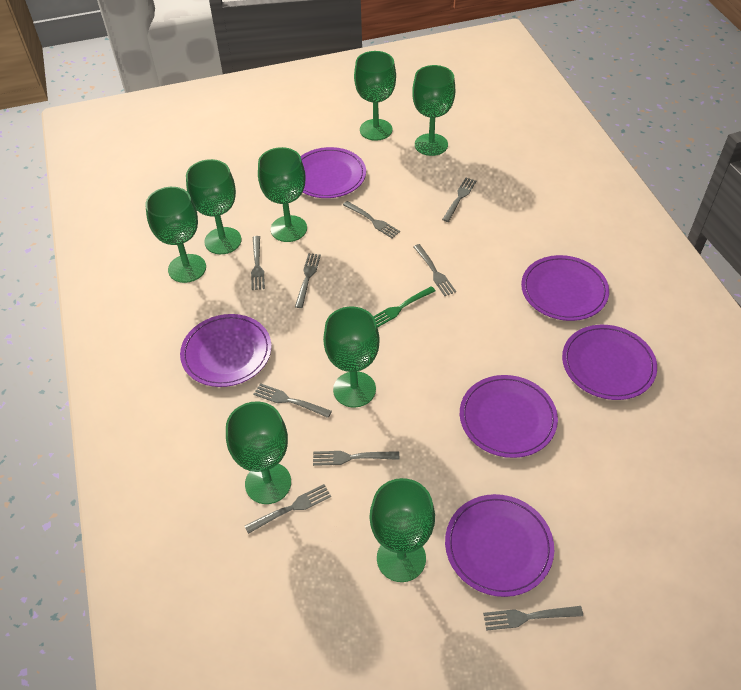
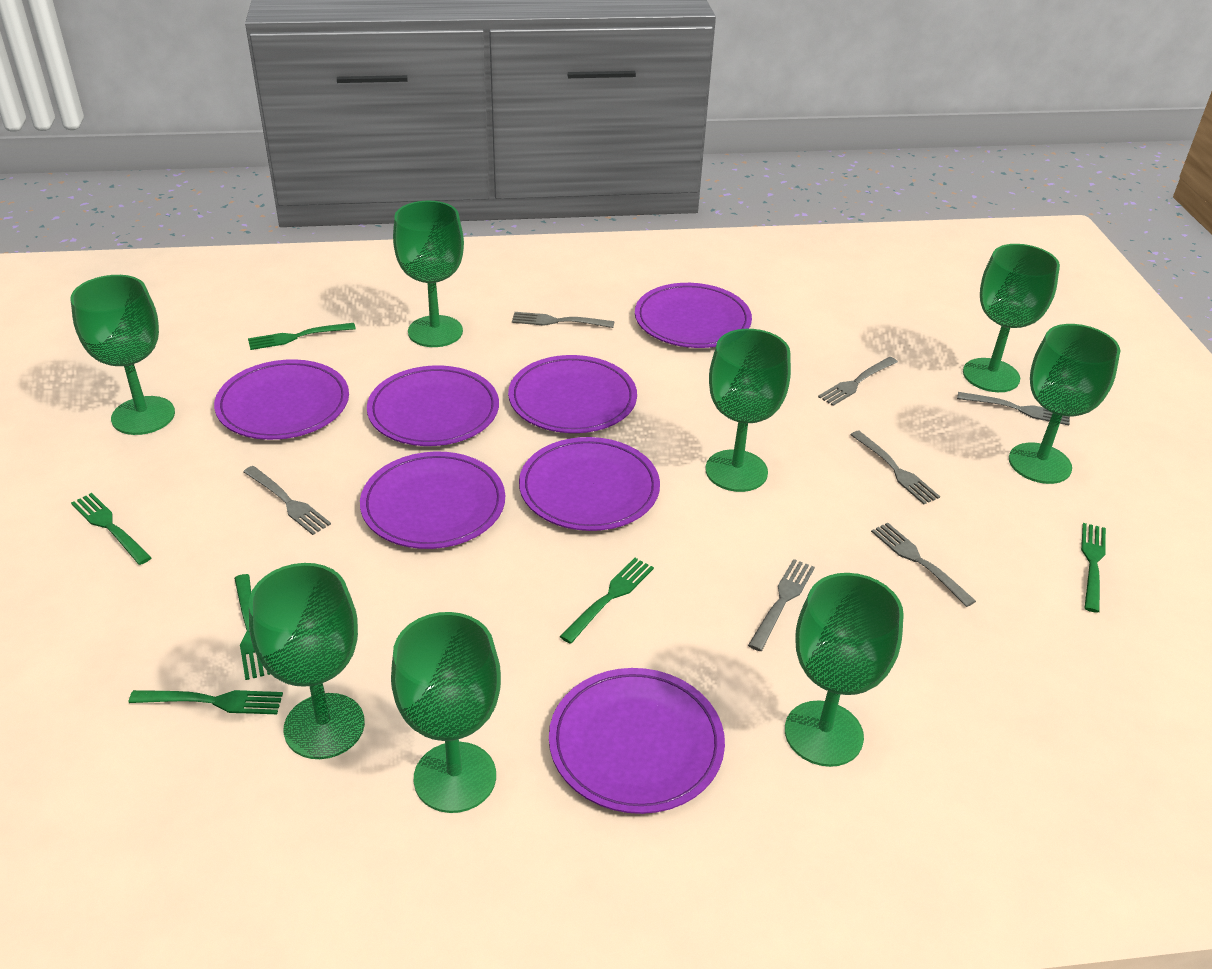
green fork: [373,286,435,328] = 1 -> [71,493,152,565] [129,690,283,714] [234,574,270,680] [248,323,356,350] [560,558,654,644] [1081,523,1106,613] = 6
grey fork: [245,484,331,534] [251,236,265,290] [253,383,332,418] [295,253,321,308] [313,451,399,466] [343,201,400,238] [413,244,456,296] [442,178,477,222] [483,606,583,631] = 9 -> [243,466,331,535] [512,312,614,328] [748,559,815,651] [818,357,898,406] [850,431,940,504] [871,522,976,607] [957,392,1070,425] = 7
purple plate: [180,314,272,387] [301,147,366,198] [445,494,554,597] [460,375,558,458] [521,255,609,321] [562,325,657,400] = 6 -> [214,359,349,440] [360,452,505,549] [367,366,499,446] [508,355,637,433] [519,437,660,531] [549,668,725,814] [635,283,752,348] = 7

